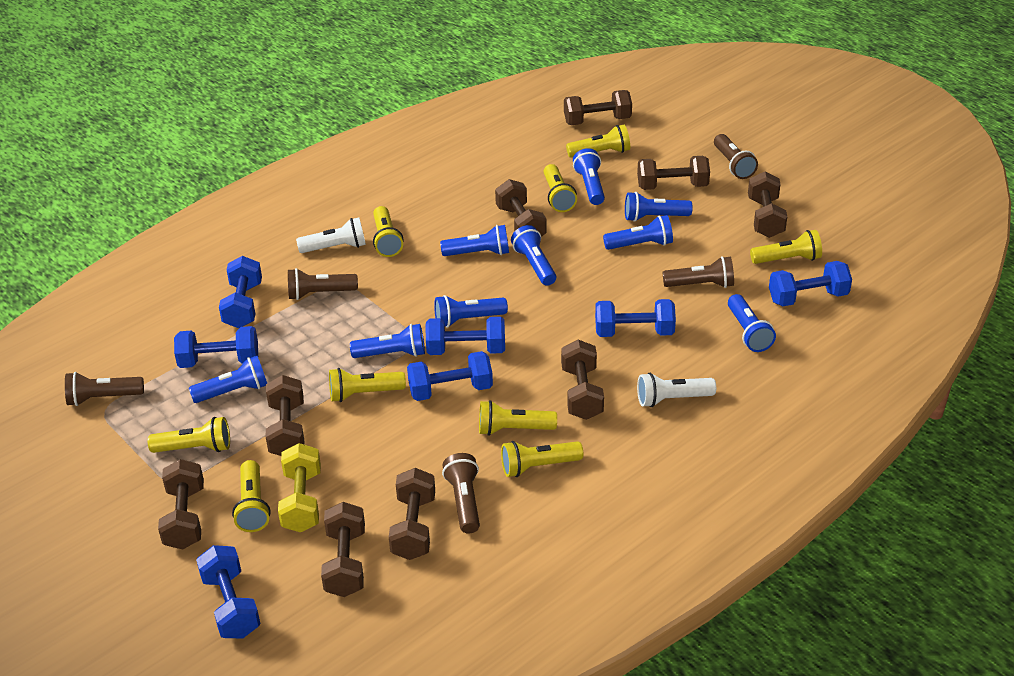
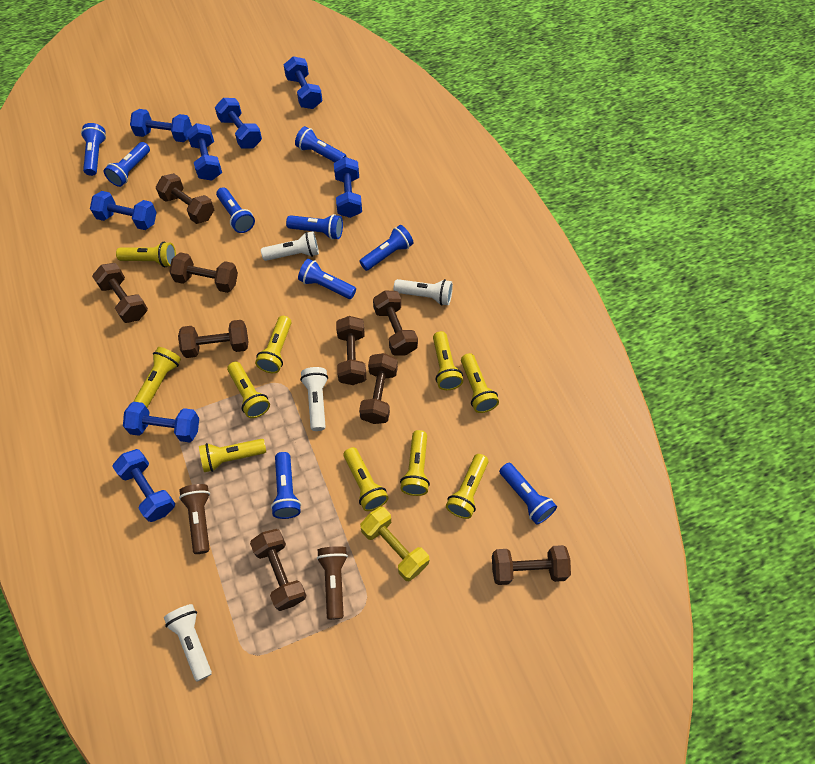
blue dumbbell: [174,326,258,368] [196,545,260,638] [219,256,262,328] [407,351,493,401] [426,317,505,355] [595,299,676,337] [769,261,852,306] = 7 -> [90,191,157,230] [112,449,175,522] [123,402,199,442] [130,109,192,142] [186,123,222,180] [215,98,262,148] [284,56,322,109] [334,157,362,218] = 8
brown flashlight: [65,372,144,406] [288,268,358,300] [442,453,480,533] [663,256,734,288] [714,134,758,179] = 5 -> [179,484,210,554] [317,546,348,620] = 2
white flashlight: [296,218,366,253] [637,373,716,407] = 2 -> [164,604,212,682] [261,231,319,261] [300,367,328,431] [394,279,453,306] = 4
yellow flashlight: [148,417,230,453] [232,460,271,532] [329,368,406,402] [373,206,403,257] [479,400,557,436] [501,441,583,477] [544,164,577,212] [566,125,630,158] [750,230,822,264] = 9 -> [116,242,176,267] [134,347,181,407] [199,439,266,472] [227,362,270,418] [255,316,291,373] [343,447,389,511] [400,430,430,496] [433,331,463,390] [446,454,488,519] [461,353,499,413] = 10

